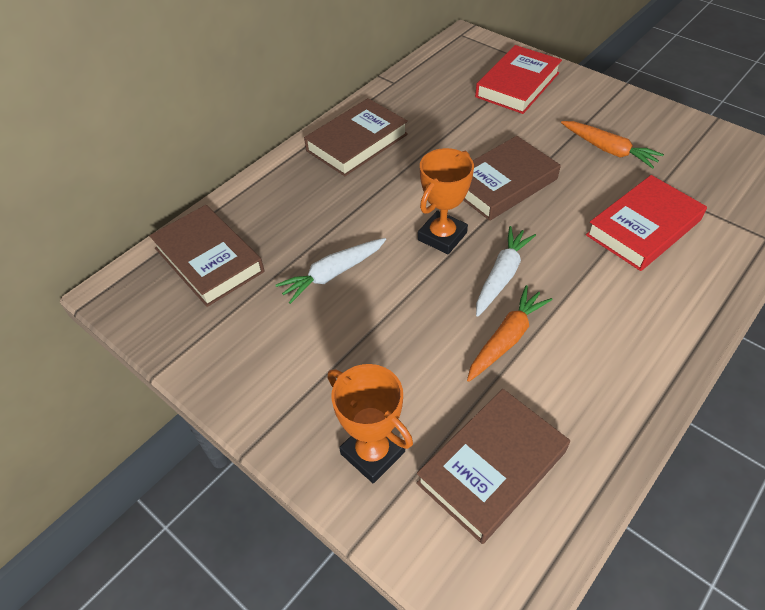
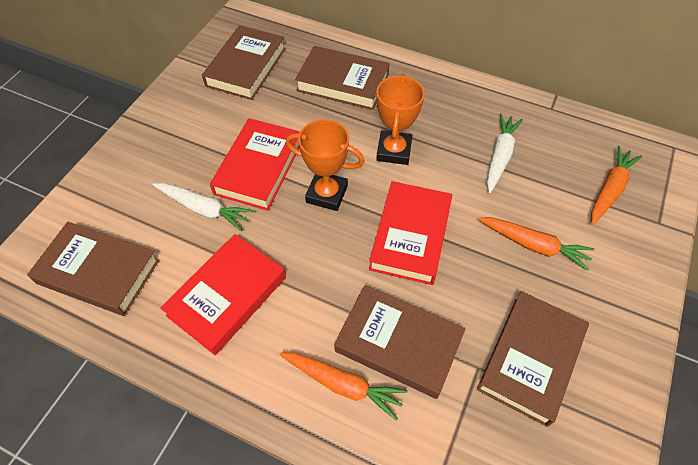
brown book: [149,205,264,307] [304,98,408,176] [416,389,570,544] [463,136,561,221] = 4 -> [27,222,159,316] [202,25,286,100] [295,46,390,110] [334,285,465,399] [477,291,589,427] = 5
orange carrot: [467,285,552,382] [561,121,664,169] = 2 -> [279,353,408,420] [478,217,594,271] [591,146,642,225] = 3
red book: [475,45,562,114] [586,175,707,271] = 2 -> [160,234,286,355] [210,118,300,211] [369,181,452,285] = 3

